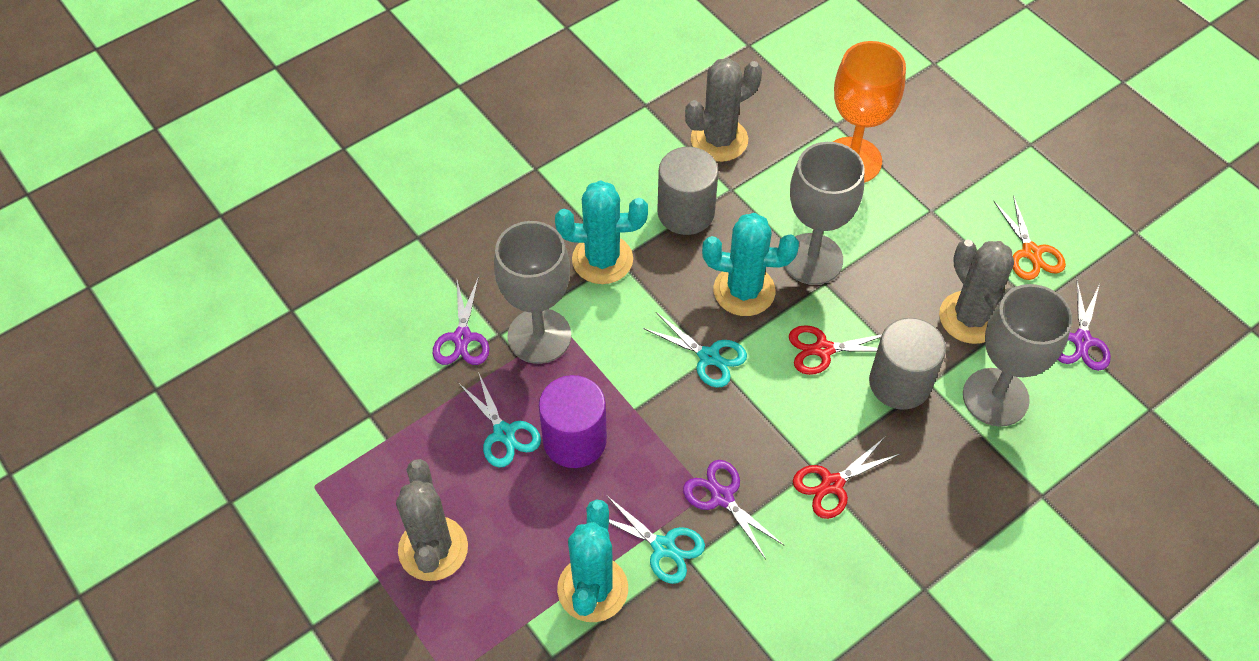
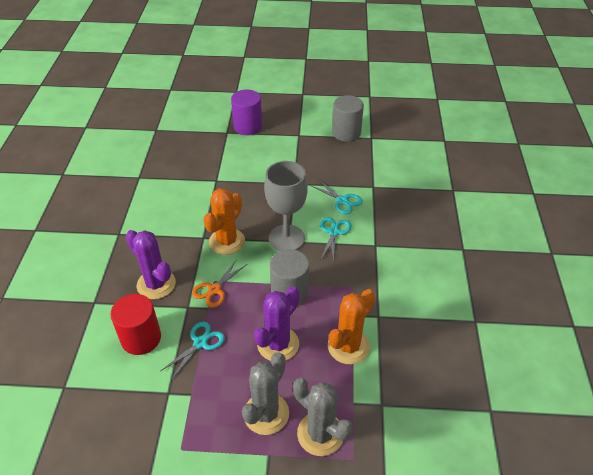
grey cactus: [396,459,468,581] [685,58,762,162] [939,239,1014,344] = 3 -> [242,352,289,435] [293,378,353,456] = 2
grey goblet: [494,221,571,364] [784,142,864,285] [963,284,1072,427] = 3 -> [264,161,308,251] = 1
orange cactus: none = 0 -> [203,188,245,255] [328,289,375,364] = 2
orange goblet: [833,41,906,183] = 1 -> none = 0
purple cactus: none = 0 -> [126,230,176,299] [254,286,300,361] = 2
purple scissors: [433,276,489,365] [683,460,784,559] [1057,281,1111,371] = 3 -> none = 0
red cylinder: none = 0 -> [110,294,161,355] = 1
red scissors: [789,325,882,375] [793,437,900,519] = 2 -> none = 0
turquoise cactus: [555,180,648,284] [557,500,628,622] [702,213,799,316] = 3 -> none = 0

